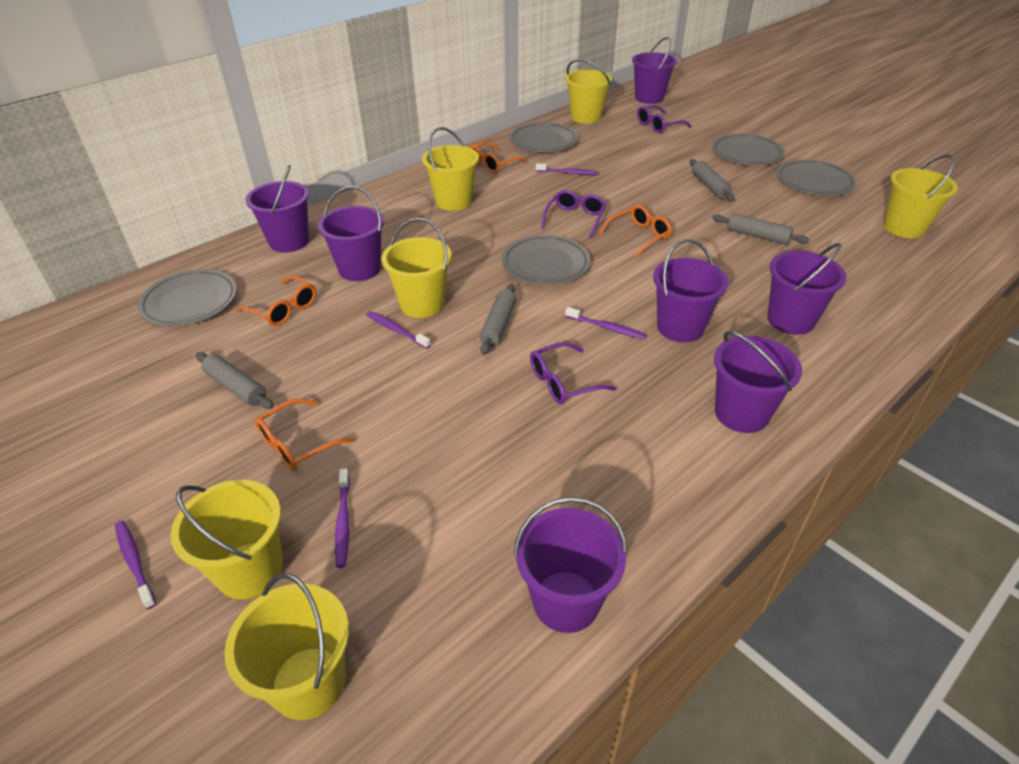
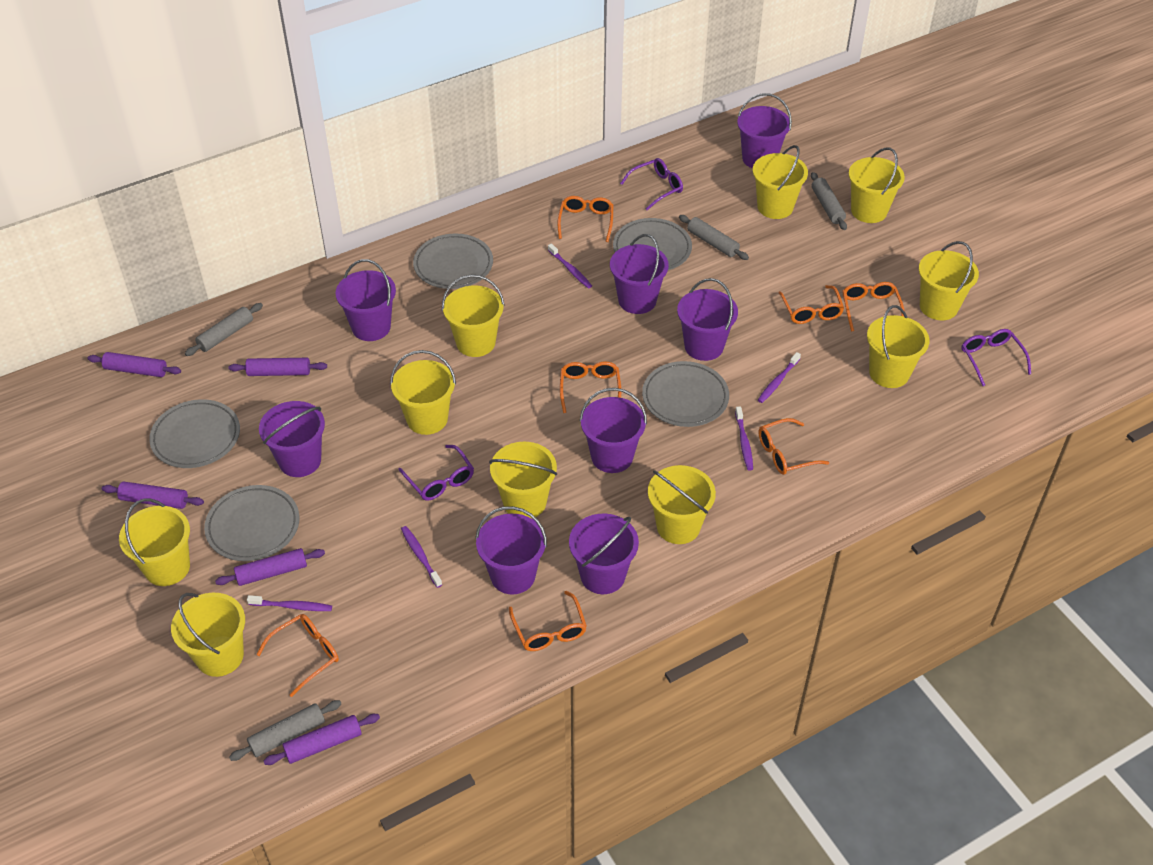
orange glasses: [236,275,316,326] [254,398,355,470] [469,142,528,173] [598,205,672,257] = 4 -> [256,614,339,697] [509,591,587,651] [558,196,613,242] [560,361,621,413] [759,418,829,475] [778,285,844,324] [842,282,905,332] = 7
purple bucket: [245,165,309,252] [318,186,384,281] [514,497,628,633] [632,37,677,104] [653,239,728,342] [714,331,802,433] [768,243,846,335] = 7 -> [259,401,325,477] [335,259,396,341] [475,506,547,594] [569,514,639,594] [580,388,647,473] [610,234,669,314] [677,278,738,361] [737,93,792,168] = 8
purple rolling pin: none = 0 -> [87,352,181,377] [102,482,204,509] [215,548,325,586] [228,358,327,376] [263,714,380,765] = 5
yellow bucket: [171,480,283,599] [224,573,349,720] [381,218,452,318] [422,127,479,211] [565,59,612,124] [884,154,958,238] = 6 -> [119,499,190,586] [171,593,245,677] [390,350,456,435] [442,275,504,357] [489,442,557,519] [648,465,716,544] [753,145,808,219] [849,147,905,223] [867,305,929,388] [919,241,979,320] = 10

